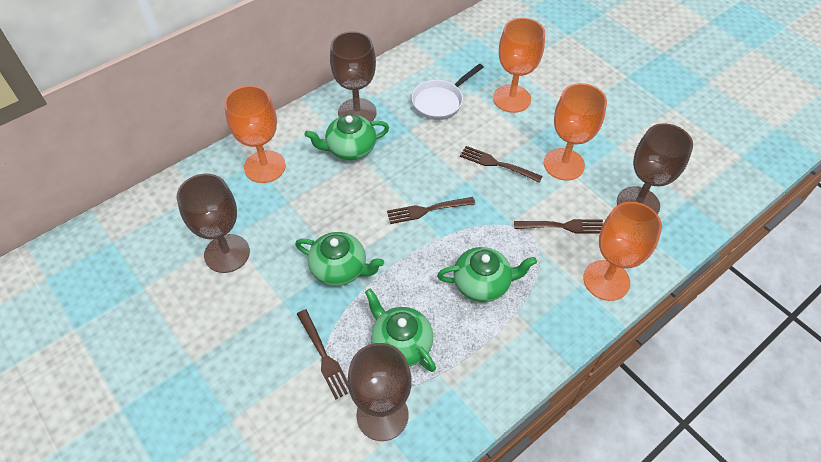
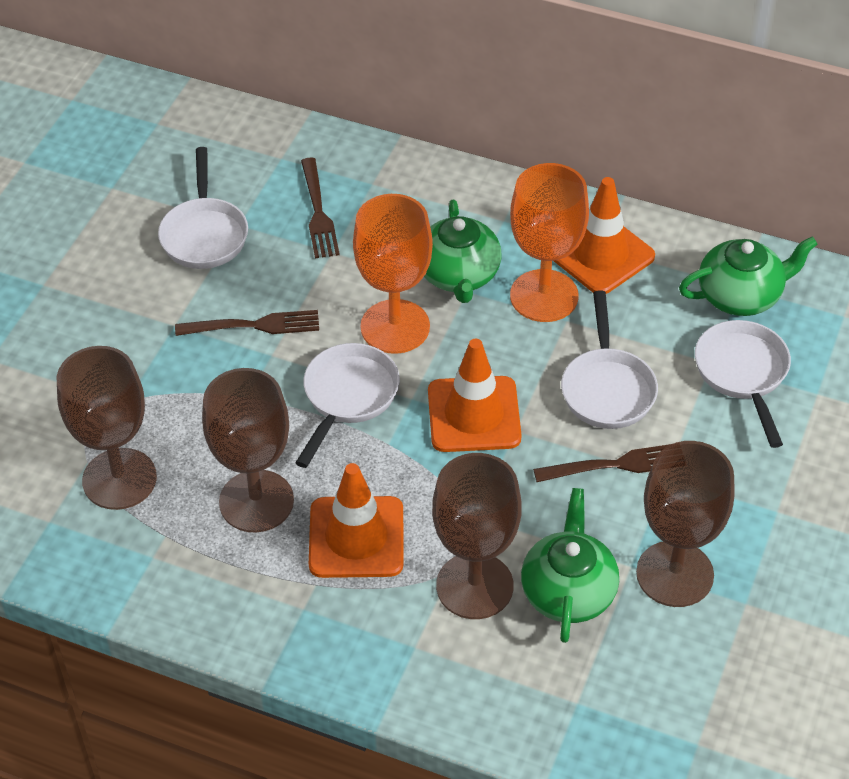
brown fork: [297,309,349,400] [387,197,475,224] [460,146,543,183] [514,219,603,234] = 4 -> [175,310,319,336] [301,158,340,259] [533,444,671,482] = 3
green teapot: [295,232,384,286] [305,114,389,160] [365,289,436,372] [437,247,537,302] = 4 -> [424,200,501,303] [521,488,619,643] [679,237,817,316] = 3
orange goblet: [224,85,286,183] [493,18,545,113] [544,83,607,180] [584,202,662,301] = 4 -> [353,194,433,354] [510,163,589,322] = 2
orange traffic cone: none = 0 -> [309,463,404,578] [428,339,522,452] [554,177,655,294] = 3
white pan: [412,63,484,120] = 1 -> [158,147,248,269] [295,343,400,468] [561,290,658,429] [695,320,791,448] = 4

